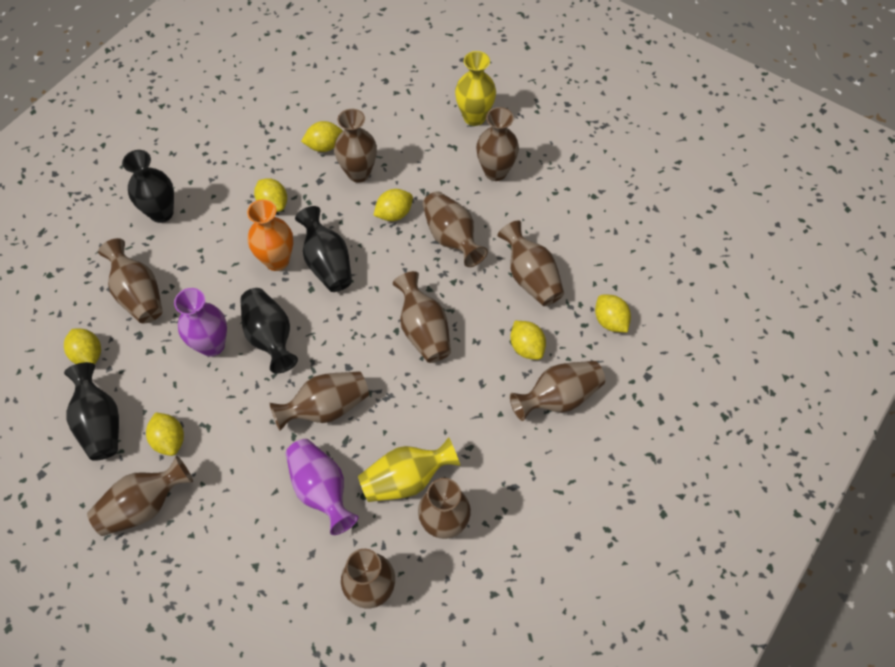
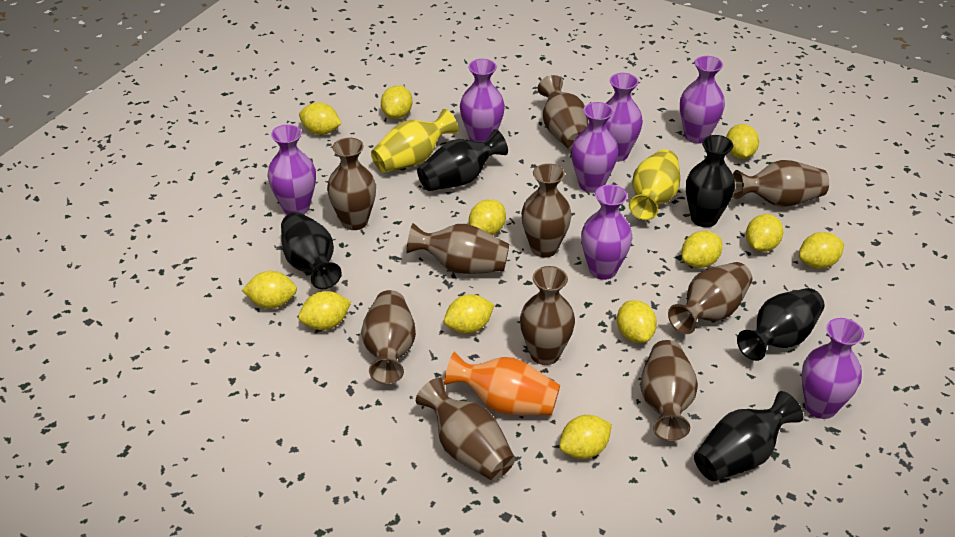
black vase: [64,362,119,461] [122,150,174,223] [240,288,298,373] [295,206,352,292] = 4 -> [281,212,342,289] [417,129,508,191] [686,135,735,227] [694,391,803,481] [737,288,825,361] = 5
brown vase: [87,456,193,536] [98,238,163,324] [269,371,369,431] [334,109,377,183] [341,549,395,608] [393,271,451,363] [418,478,471,539] [422,191,488,267] [476,107,519,181] [498,220,564,306] [510,361,605,421] = 11 -> [327,138,376,230] [361,290,416,384] [406,223,509,274] [416,378,515,481] [520,266,575,365] [521,163,572,258] [538,75,588,150] [640,340,698,441] [668,262,752,334] [733,160,829,207] = 10
purple vase: [174,288,227,357] [286,439,358,535] = 2 -> [267,124,316,215] [460,59,505,142] [571,102,618,193] [581,184,633,280] [605,73,643,162] [680,56,725,144] [801,318,864,419] = 7
yellow lemon: [64,329,101,364] [146,412,184,456] [254,178,287,212] [301,121,343,152] [373,189,413,221] [510,321,546,360] [595,295,631,333] = 7 -> [242,271,297,309] [298,291,351,330] [299,102,342,135] [381,85,412,119] [444,295,494,334] [469,199,506,235] [559,415,612,459] [617,300,657,343] [682,231,722,268] [726,124,759,159] [746,214,783,252] [799,232,844,269] = 12

